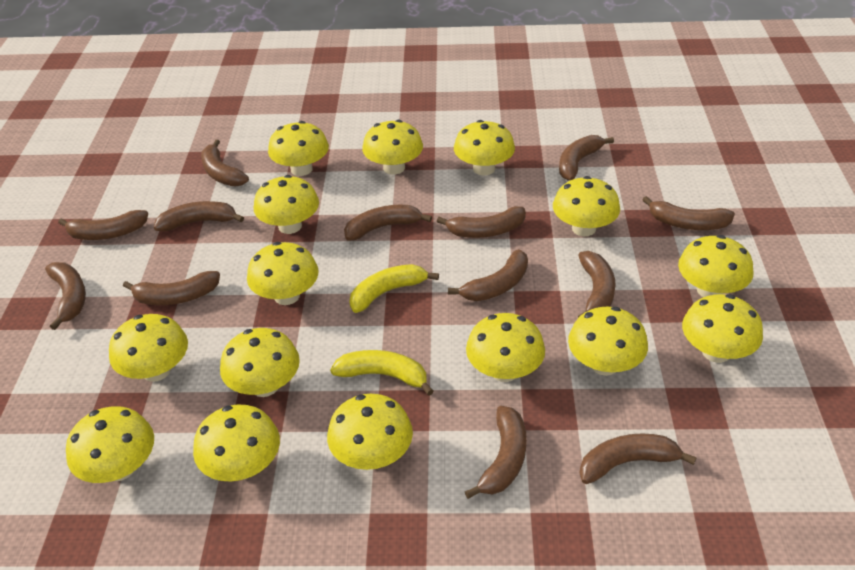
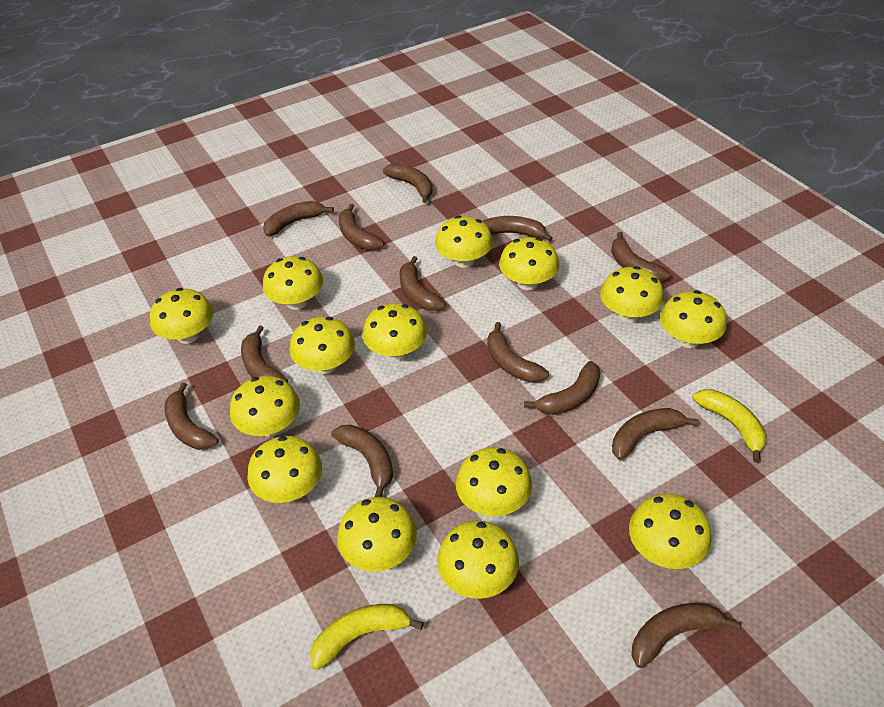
yellow mushroom: [66,407,154,483] [109,314,188,382] [193,405,280,482] [220,328,300,397] [247,242,319,305] [253,175,319,234] [268,121,329,176] [327,394,413,470] [362,120,423,175] [454,120,515,176] [466,313,545,382] [553,176,620,236] [568,307,648,376] [678,235,753,297] [682,294,763,363] = 15 -> [150,288,214,344] [230,376,300,437] [248,436,322,503] [263,256,323,310] [289,317,355,374] [337,497,417,572] [363,303,427,360] [435,215,493,268] [437,521,519,599] [456,447,532,516] [499,237,559,290] [600,266,664,322] [629,494,712,569] [660,290,727,348] = 14

